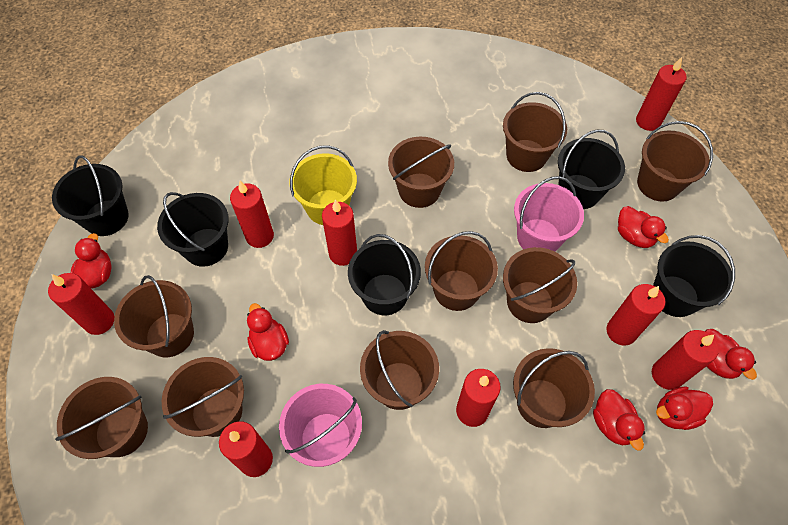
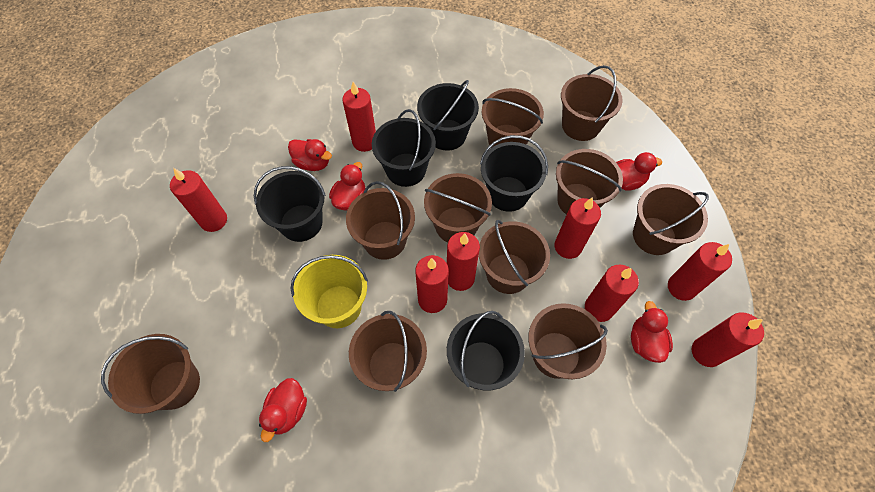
pink bucket: [279,384,362,467] [514,176,584,251] = 2 -> none = 0
red duck: [71,233,111,289] [247,303,289,361] [593,389,645,450] [618,206,669,248] [656,387,713,430] [705,329,757,380] = 6 -> [259,378,307,442] [288,139,332,171] [329,162,366,210] [616,152,662,191] [631,301,673,363] = 5

